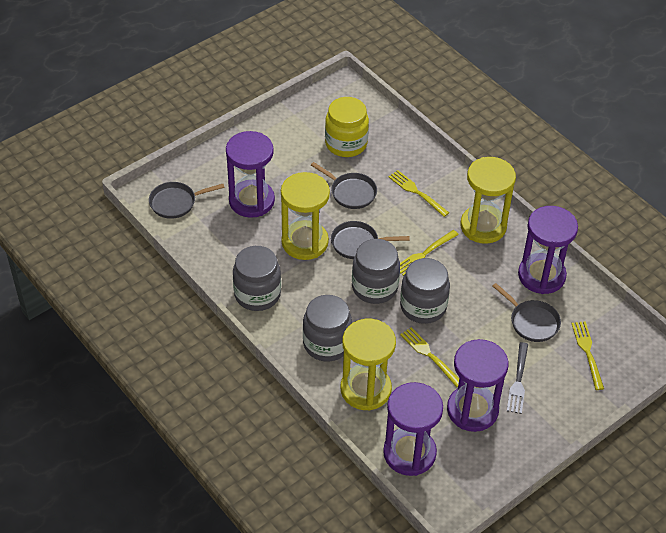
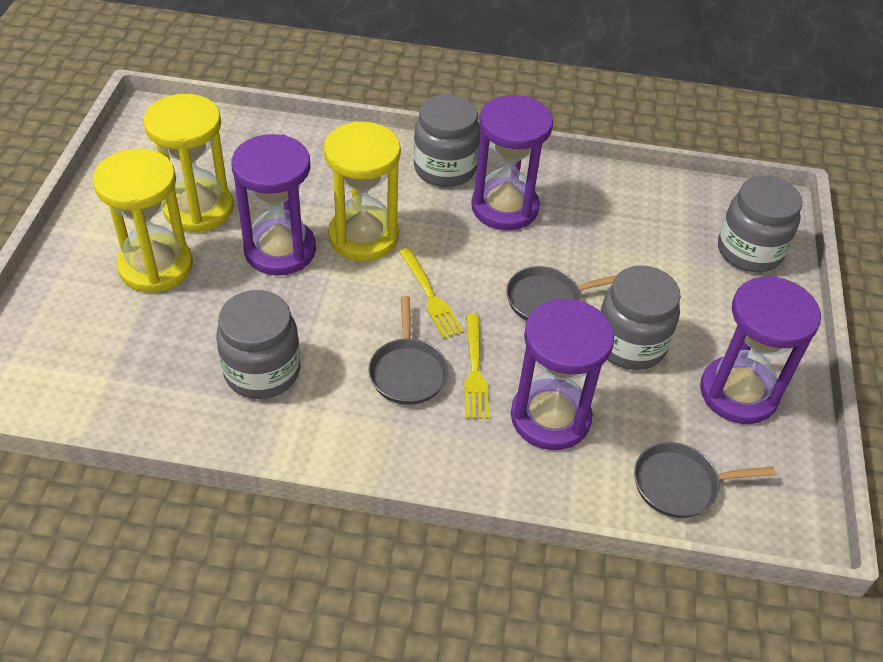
grey fork: [507,342,528,414] = 1 -> none = 0
grey pan: [149,182,225,219] [311,162,377,209] [331,221,410,259] [492,283,561,342] = 4 -> [368,296,448,405] [506,266,617,321] [634,442,776,518] = 3
yellow fork: [388,170,449,217] [400,230,459,276] [400,327,459,387] [571,321,604,390] = 4 -> [399,248,464,339] [464,314,489,419] = 2
yellow jar: [325,97,369,157] = 1 -> none = 0

